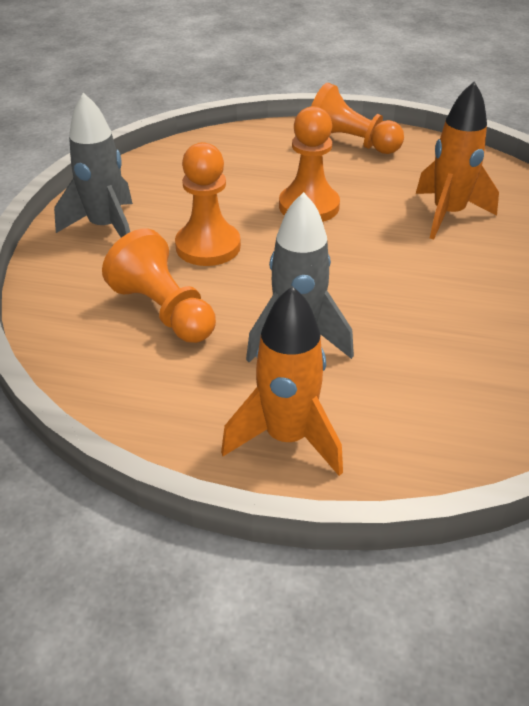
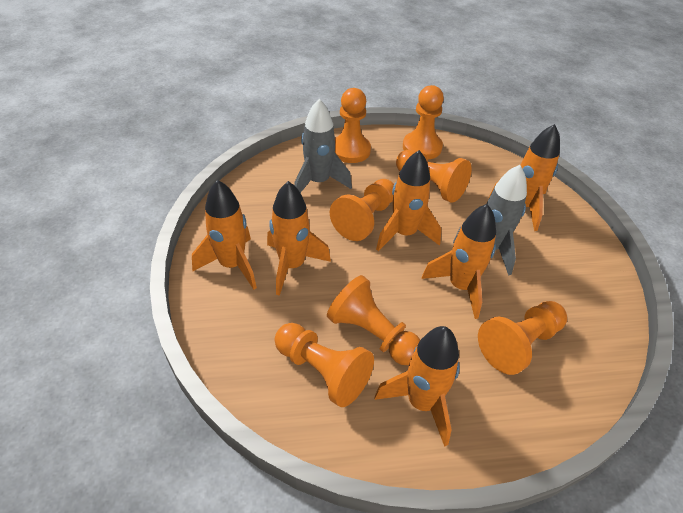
orange pawn: [102,229,216,343] [175,142,241,266] [279,106,340,222] [311,83,404,154] = 4 -> [275,323,374,407] [327,275,420,365] [330,179,394,241] [335,88,371,163] [396,150,472,203] [403,85,444,160] [478,301,567,375] = 7
orange rocket: [221,286,343,476] [416,81,499,239] = 2 -> [192,180,257,290] [267,181,331,296] [374,326,460,447] [376,150,441,251] [421,204,496,319] [489,124,560,231] = 6

